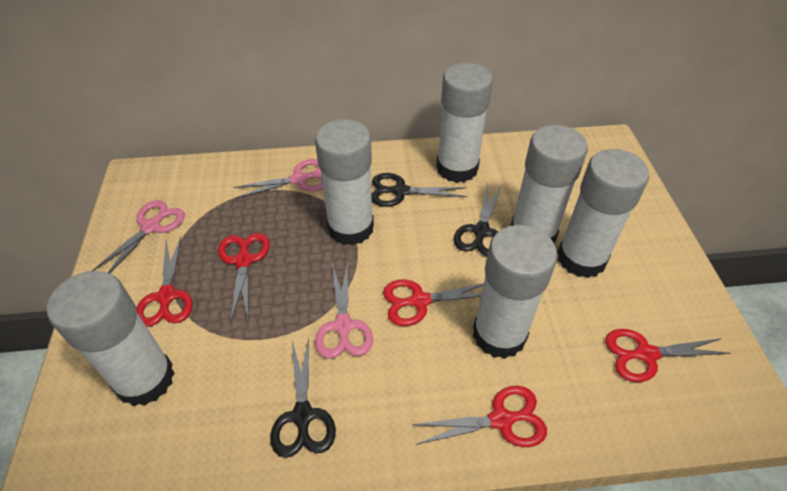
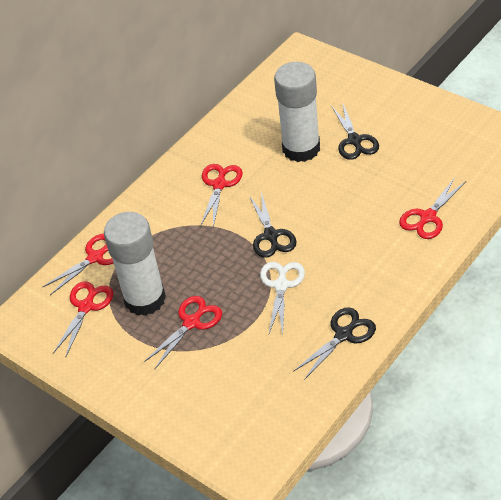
pink scissors: [92,200,185,273] [234,159,323,198] [315,261,373,359] = 3 -> none = 0
white glue stick: [47,271,175,406] [315,119,374,245] [436,62,493,183] [473,225,557,359] [511,125,588,243] [557,149,649,278] = 6 -> [104,212,166,316] [274,62,320,162] = 2
white scissors: none = 0 -> [260,262,305,334] = 1

